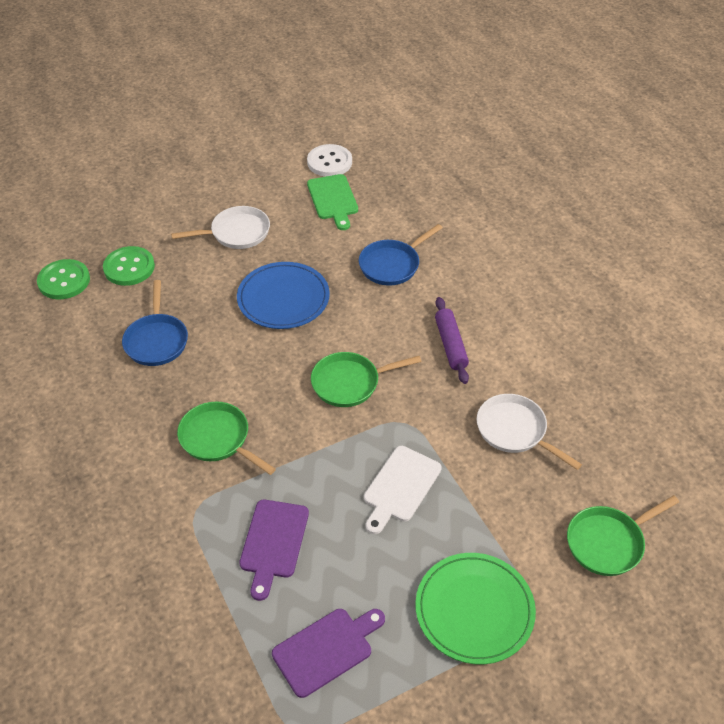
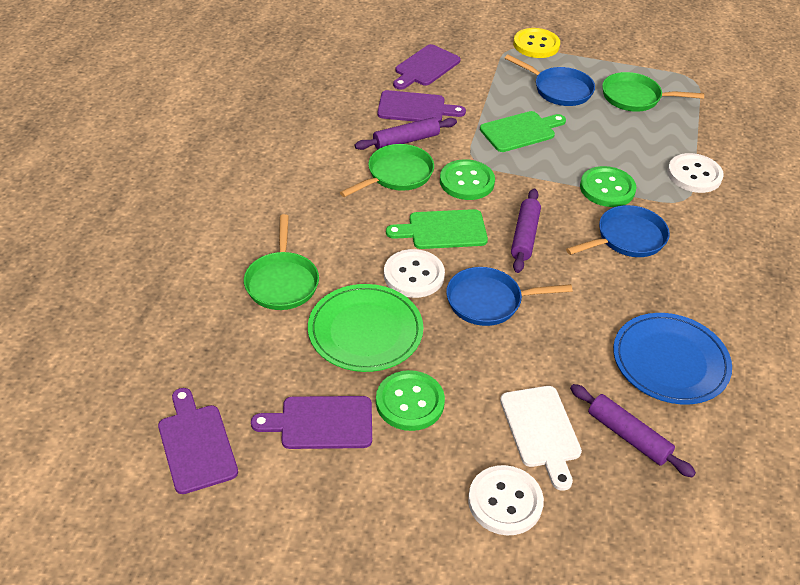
blue pan: [122,280,188,366] [359,224,443,286] = 2 -> [446,267,573,326] [505,54,595,106] [566,205,670,257] = 3
green button: [37,259,90,299] [103,246,155,286] = 2 -> [376,370,445,431] [440,159,495,200] [580,166,637,207] = 3
green cutting board: [307,174,358,230] = 1 -> [386,209,488,249] [480,111,566,152] = 2
purple cutting board: [239,500,309,601] [272,609,385,698] = 2 -> [158,388,238,494] [251,396,372,449] [377,90,466,122] [393,44,461,89] = 4
purple rolling pin: [435,297,469,384] = 1 -> [355,117,457,150] [511,189,541,273] [570,384,696,478] = 3
white button: [307,144,352,177] = 1 -> [384,249,445,298] [468,465,544,535] [667,153,724,193] = 3
white pan: [171,206,270,249] [477,394,582,470] = 2 -> none = 0
yellow button: none = 0 -> [513,28,560,58] = 1

